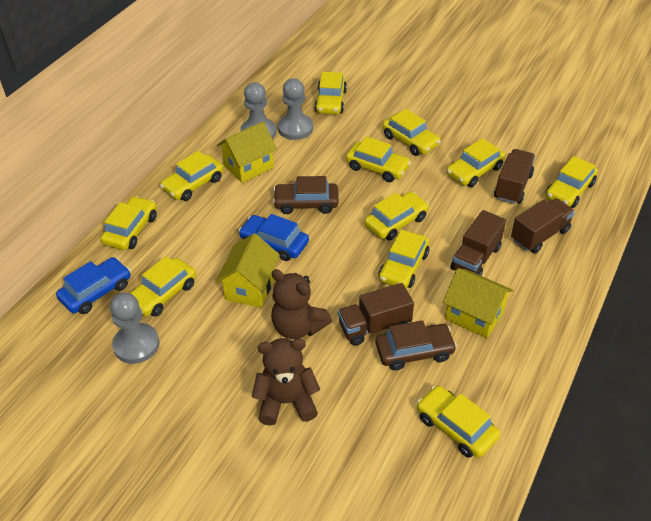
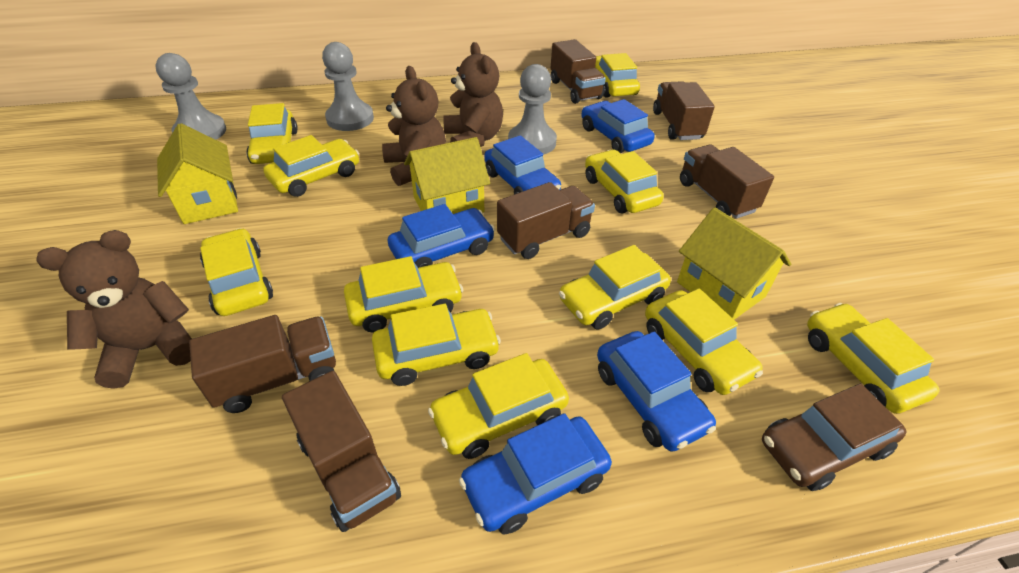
blue car: [56,257,130,314] [239,214,309,261] = 2 -> [388,204,495,268] [459,413,612,534] [484,135,561,194] [581,99,655,153] [597,331,716,452] = 5
brown car: [273,176,339,214] [376,320,457,370] = 2 -> [762,383,906,491] = 1
brown teddy bear: [252,338,320,426] [271,269,332,339] = 2 -> [37,230,192,389] [382,66,446,186] [443,42,503,147] = 3
brown truck: [338,283,414,346] [450,210,506,276] [494,149,535,204] [511,198,575,253] = 4 -> [189,315,336,413] [282,371,401,532] [497,182,595,259] [550,39,606,104] [653,81,715,140] [680,144,774,219] = 6

